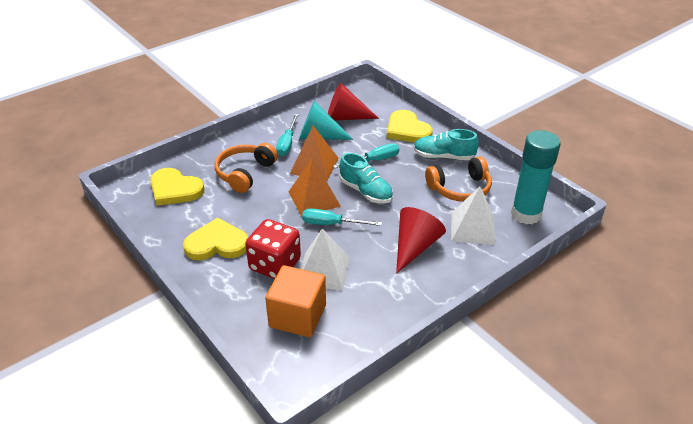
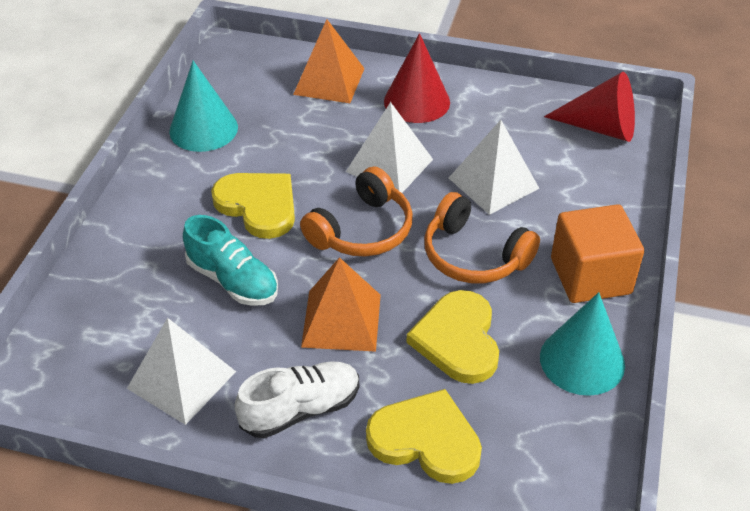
red dice: [245,219,301,279] = 1 -> none = 0
turquoise cone: [299,101,354,140] = 1 -> [169,61,238,152] [540,292,625,396] = 2
turquoise glue stick: [511,130,561,224] = 1 -> none = 0
turquoise screwdriver: [276,114,299,156] [302,209,382,226] [333,143,399,168] = 3 -> none = 0
turquoise shoe: [339,153,393,204] [414,129,479,160] = 2 -> [183,215,278,306] = 1
white pyramid: [301,228,350,291] [451,187,496,245] = 2 -> [127,318,236,425] [346,102,433,193] [449,120,540,215] = 3
white shoe: none = 0 -> [235,361,359,438] = 1

